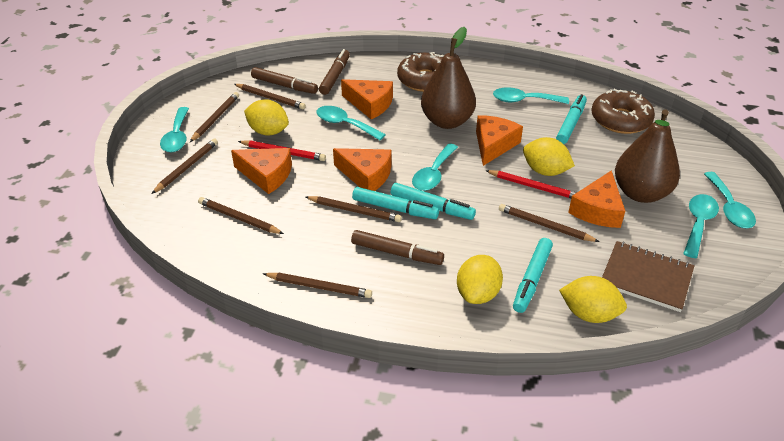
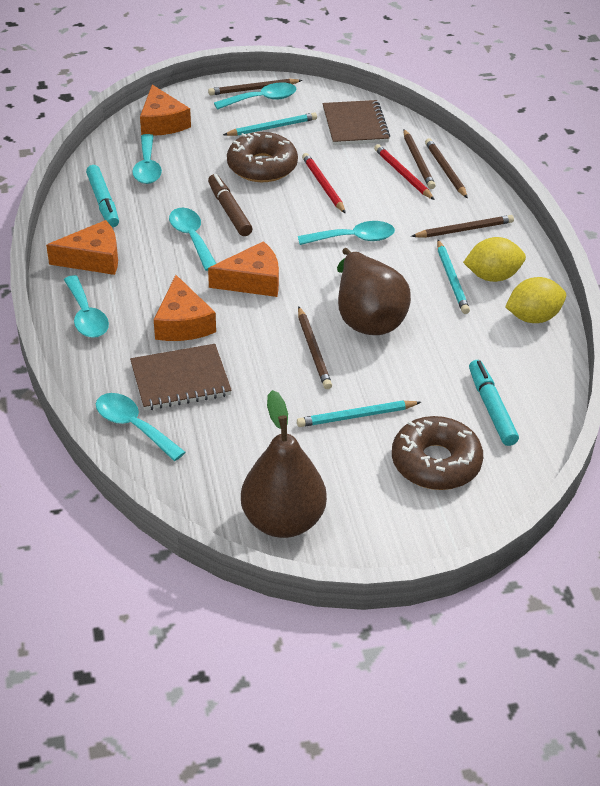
brown marker: [251,67,318,94] [319,49,350,95] [351,230,444,265] = 3 -> [208,174,252,236] = 1
brown notebook: [602,241,694,312] = 1 -> [130,344,232,410] [322,100,390,145] = 2
brown pencil: [152,138,218,194] [190,92,239,142] [198,197,284,234] [234,84,306,109] [263,273,372,298] [306,196,402,222] [499,204,600,242] = 7 -> [208,79,302,95] [298,306,332,389] [403,129,436,189] [411,215,514,238] [425,138,468,199] = 5
orange cheese: [231,148,292,194] [333,148,391,191] [341,79,393,120] [476,115,523,166] [568,170,625,228] = 5 -> [46,220,118,275] [140,85,191,136] [154,275,216,341] [208,241,279,297] = 4
turquoise marker: [352,187,439,219] [391,183,476,220] [513,238,553,313] [556,94,587,144] = 4 -> [86,165,119,227] [469,360,519,446] = 2
turquoise pencil: none = 0 -> [223,112,317,136] [297,401,421,427] [437,240,470,314] = 3
yellow lemon: [244,99,289,136] [457,255,503,304] [523,137,575,176] [559,276,627,323] = 4 -> [463,237,526,282] [505,277,566,323] = 2

